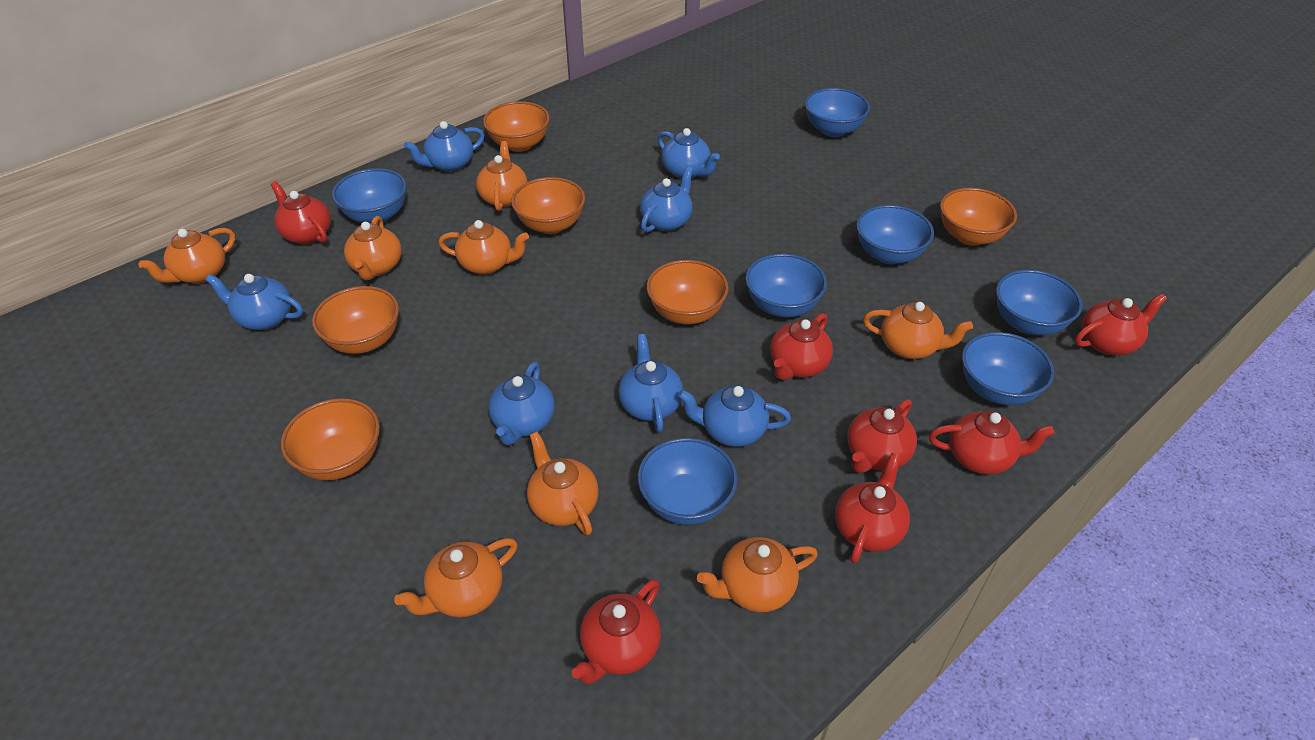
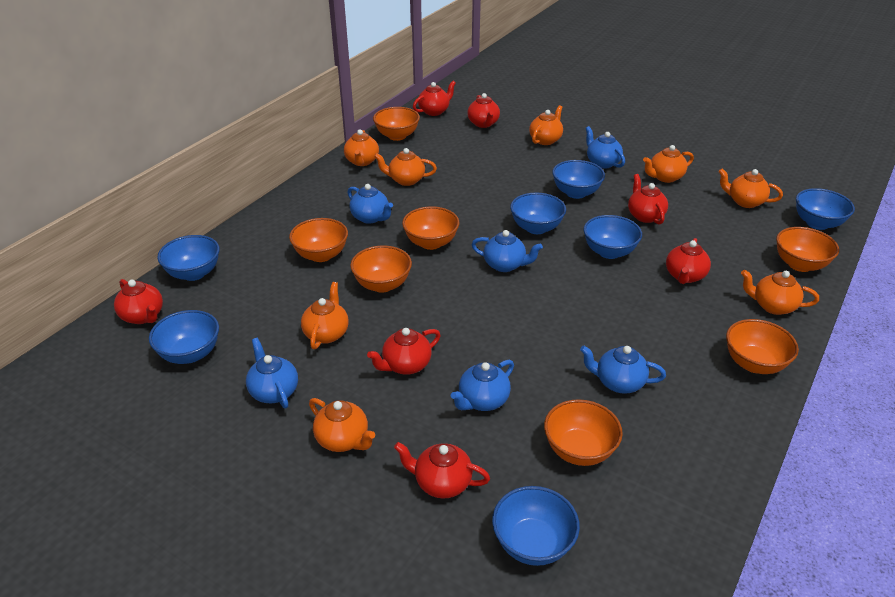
blue teapot: [205,274,303,330] [404,121,484,172] [489,362,555,445] [619,334,683,432] [640,166,693,232] [658,128,720,179] [678,385,791,447] = 7 -> [246,338,298,408] [347,184,393,224] [451,360,514,411] [471,230,543,272] [580,346,666,394] [585,126,625,169] = 6
orange bowl: [281,398,380,480] [312,286,399,354] [483,101,550,152] [511,177,585,234] [647,260,729,324] [940,188,1017,246] = 6 -> [289,218,348,262] [350,245,412,293] [373,107,420,141] [402,206,459,250] [544,399,623,466] [726,319,799,374] [776,227,839,272] = 7

